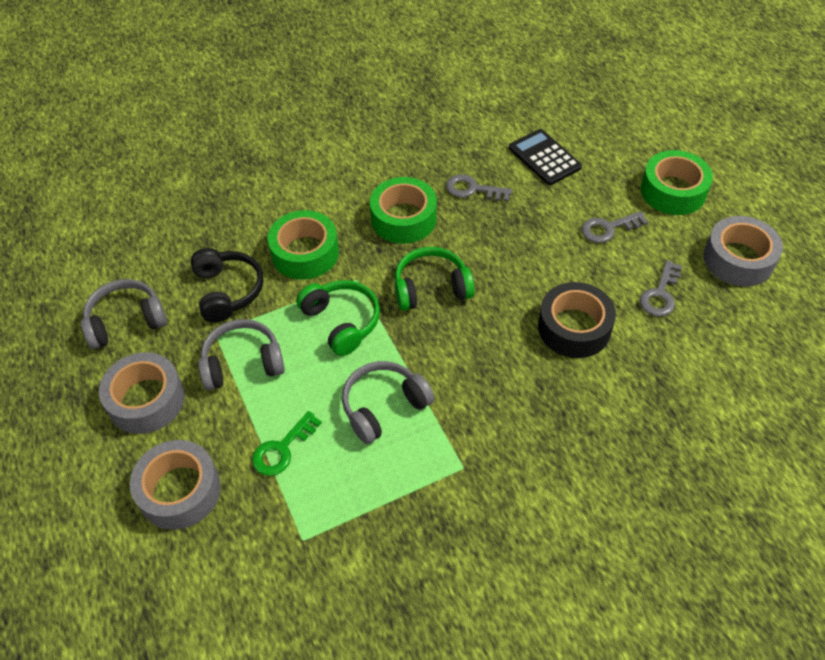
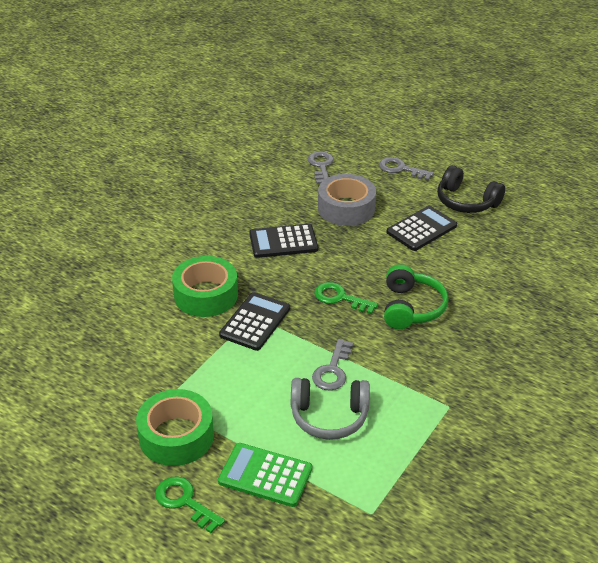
black calculator: [509,129,582,185] = 1 -> [219,292,290,351] [249,224,318,258] [386,206,457,251] = 3
black tape: [538,282,616,358] = 1 -> none = 0
green calculator: none = 0 -> [218,443,312,507] = 1
green headphones: [296,280,380,356] [395,247,475,311] = 2 -> [384,264,448,329] = 1
green key: [252,411,322,476] = 1 -> [155,476,225,533] [314,282,378,314] = 2
green tape: [268,210,339,280] [370,177,437,244] [641,150,713,215] = 3 -> [136,389,214,466] [172,256,238,317] = 2
grey headphones: [81,279,167,349] [198,319,285,391] [342,361,434,444] = 3 -> [291,378,370,440] = 1
grey tape: [99,352,185,434] [130,440,221,530] [703,216,783,287] = 3 -> [318,174,376,226] = 1

